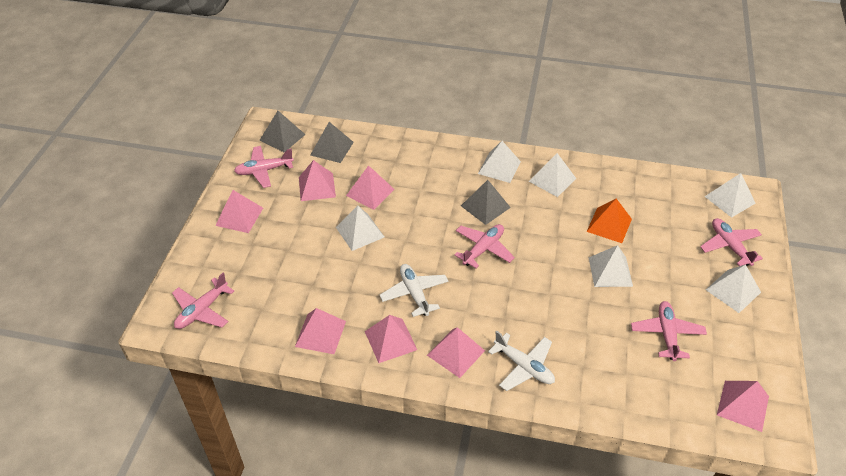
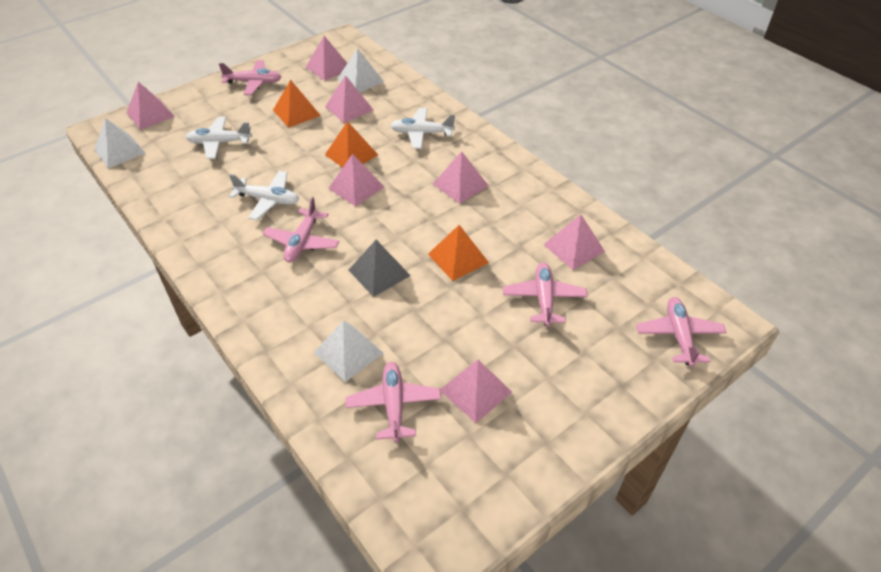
grey pyramid: [259,111,306,152] [310,122,354,163] [461,180,511,225] = 3 -> [349,240,411,297] = 1
orange pyramid: [587,199,632,243] = 1 -> [273,80,321,128] [325,121,378,168] [428,225,489,281] = 3
white plane: [380,264,448,317] [488,331,555,391] = 2 -> [186,117,252,159] [229,171,299,220] [390,108,455,149] = 3
white pyramid: [336,206,384,251] [478,141,521,183] [529,153,577,197] [589,245,633,287] [704,173,755,218] [706,265,761,313] = 6 -> [94,118,145,168] [314,320,383,382] [337,48,384,92] = 3

